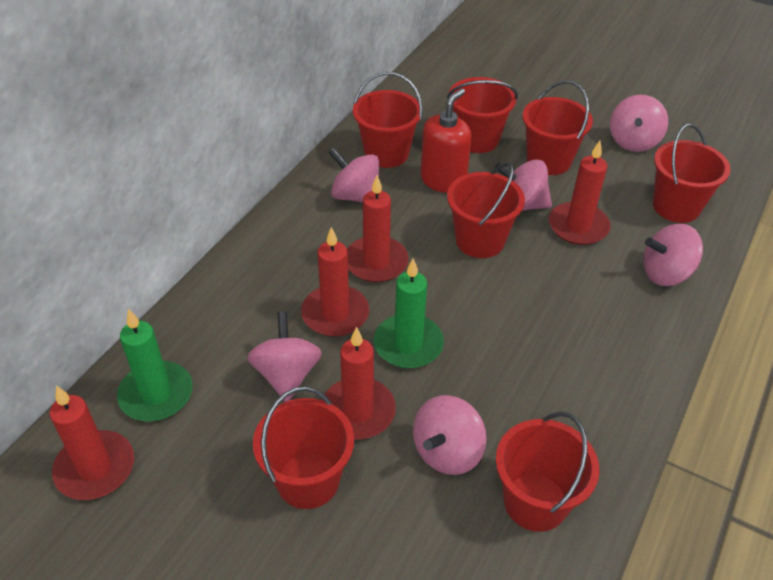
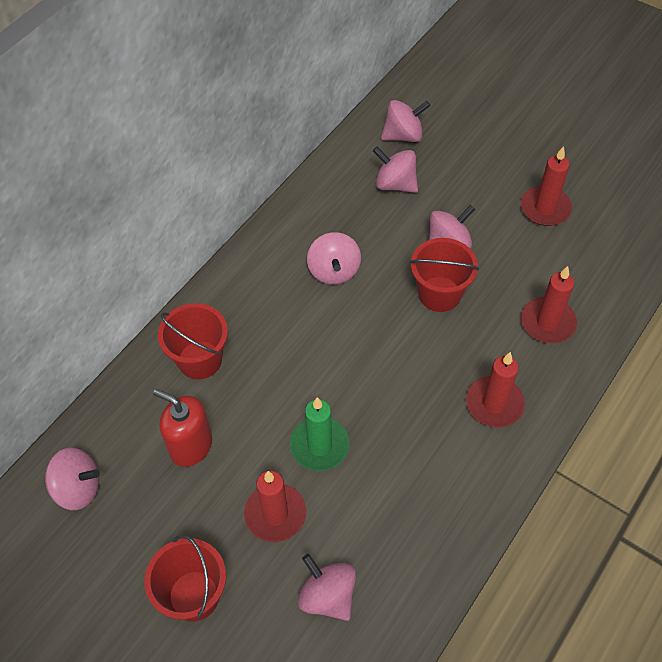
green candle: [117,309,193,421] [374,258,444,369] = 2 -> [290,397,350,471] = 1
red bucket: [253,387,354,509] [353,72,423,168] [447,77,518,153] [447,162,525,258] [496,412,600,532] [522,80,593,175] [653,123,730,223] = 7 -> [144,535,226,622] [158,303,228,379] [410,238,479,312] = 3
red candle: [50,386,134,500] [301,227,369,337] [322,327,396,439] [347,176,409,282] [549,141,611,245] = 5 -> [244,471,306,542] [466,352,525,428] [521,146,572,226] [521,266,577,344] = 4

